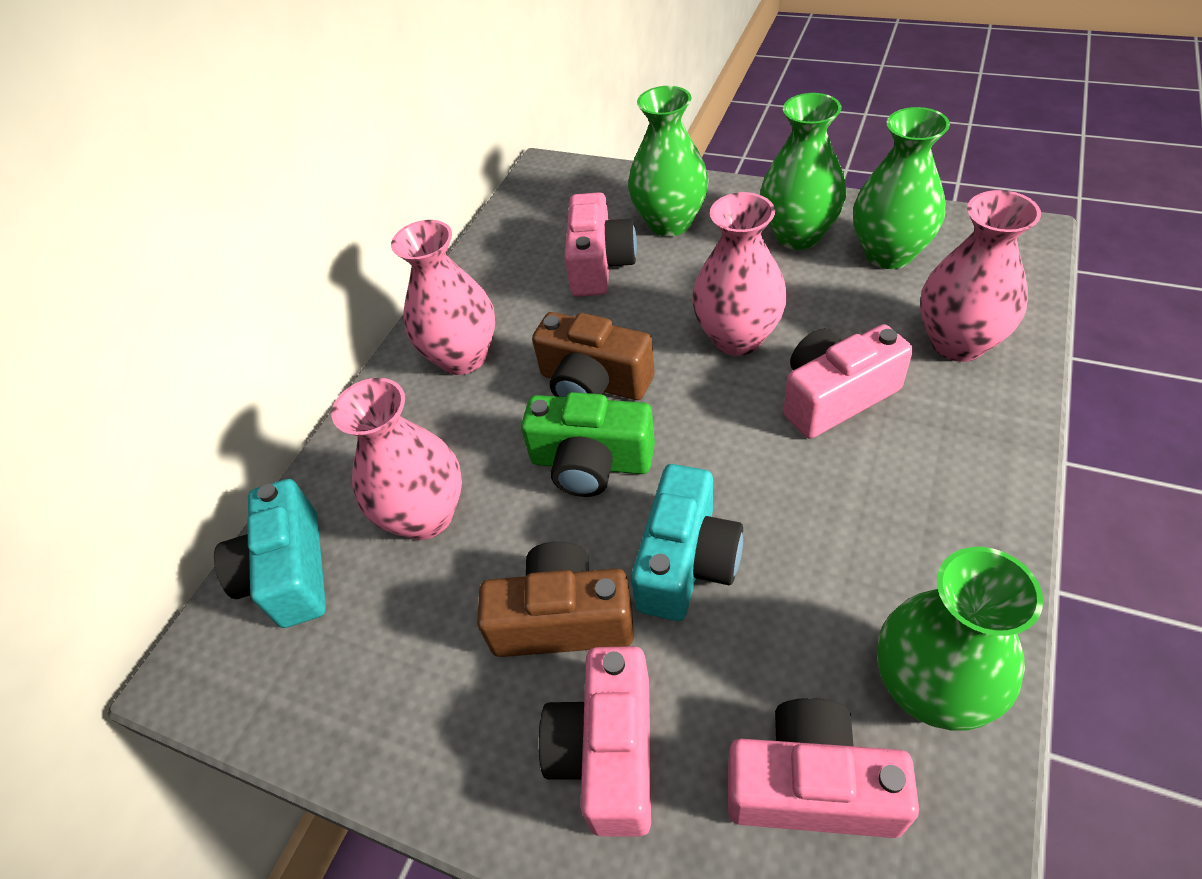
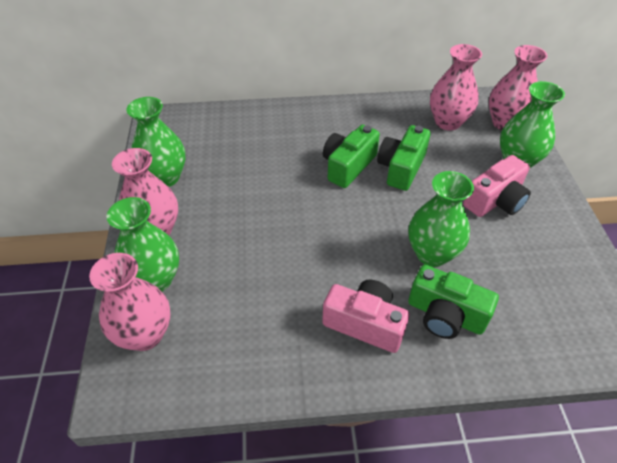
brown camera: [477,541,634,657] [532,312,655,400] = 2 -> none = 0
green camera: [521,392,655,497] = 1 -> [323,125,380,188] [377,125,431,191] [408,265,499,339] = 3
pink camera: [539,646,651,836] [564,192,637,297] [728,698,919,838] [783,324,913,439] = 4 -> [322,280,410,353] [463,155,531,217] = 2
turquoise camera: [214,479,326,628] [631,464,743,621] = 2 -> none = 0

